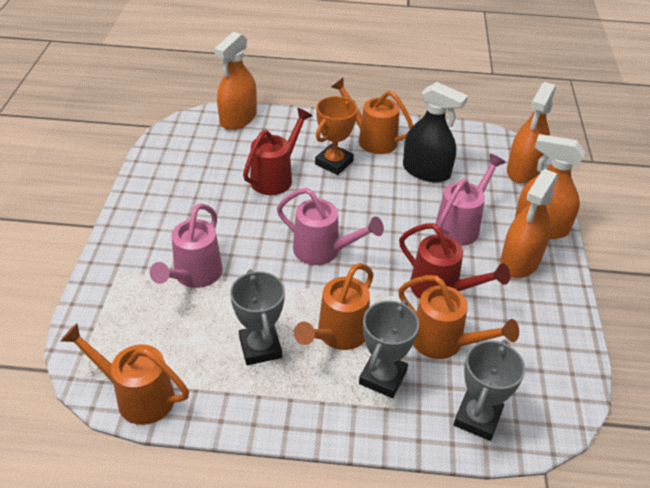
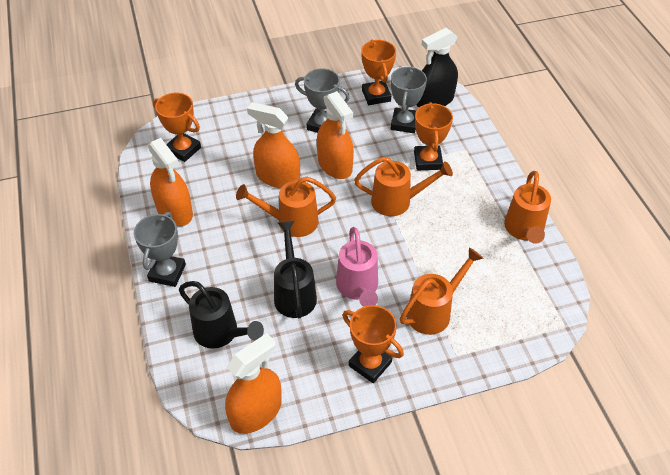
black watering can: none = 0 -> [179,281,264,349] [274,221,317,318] = 2
orange trophy: [315,96,358,175] = 1 -> [153,93,201,162] [342,305,404,383] [361,40,396,105] [414,102,453,170] = 4
pink watering can: [150,203,223,288] [277,188,384,265] [435,154,506,246] = 3 -> [336,227,378,307] = 1
red watering can: [243,108,312,195] [399,223,510,299] = 2 -> none = 0

